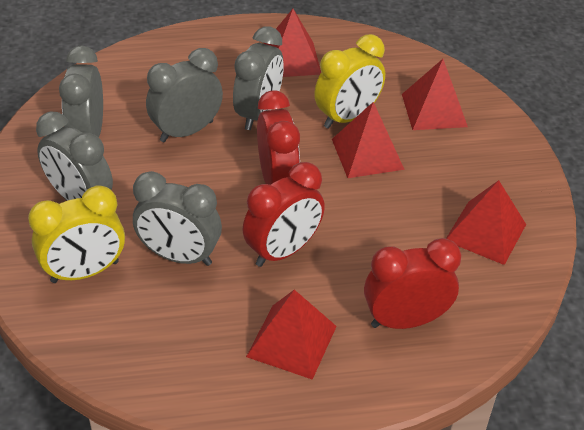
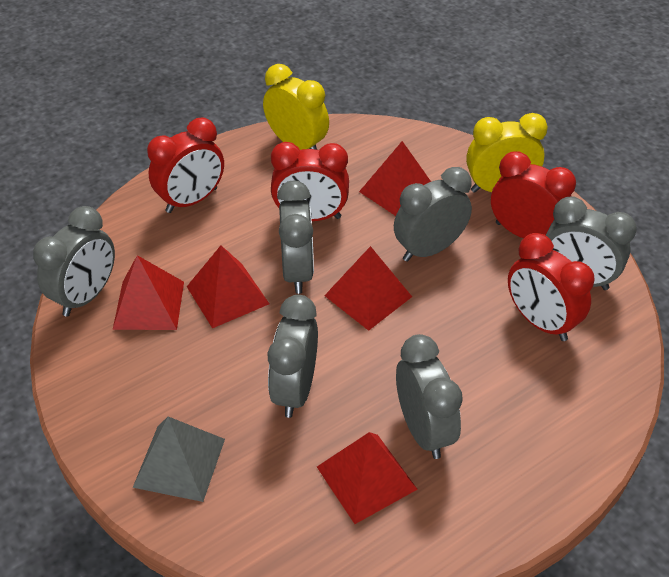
grey clock: [36,111,113,201] [59,45,103,138] [133,171,222,266] [146,48,223,142] [233,26,284,130] = 5 -> [33,206,115,317] [268,295,318,418] [277,181,314,294] [394,167,472,262] [396,334,463,459] [546,196,637,290] = 6
grey pyramid: none = 0 -> [133,417,225,502] = 1
red clock: [243,162,325,267] [257,90,300,185] [364,238,461,329] = 3 -> [147,118,224,213] [271,142,349,221] [491,151,576,238] [508,233,595,341] = 4

